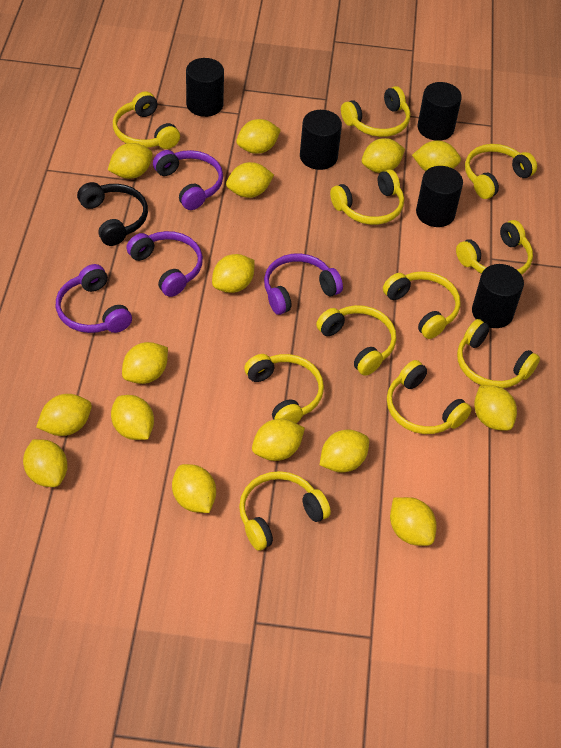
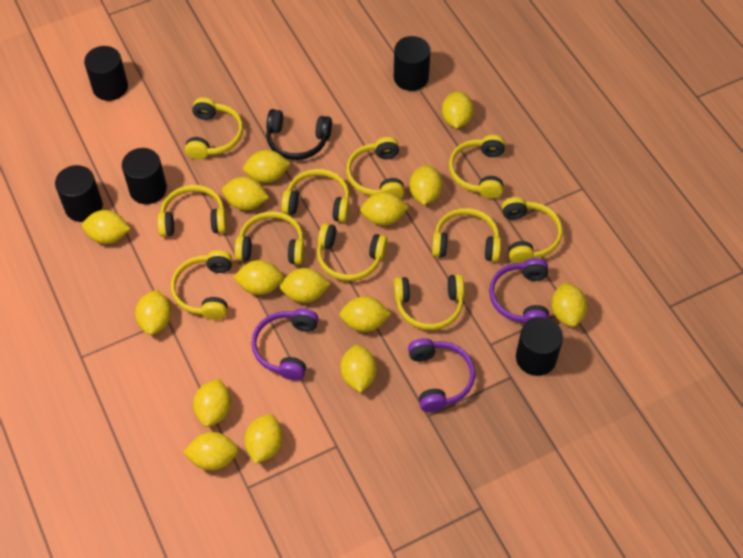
purple headphones: [56,264,132,333] [126,231,203,297] [153,150,223,210] [264,254,343,315] = 4 -> [251,308,319,380] [408,338,475,412] [489,258,549,324] = 3

